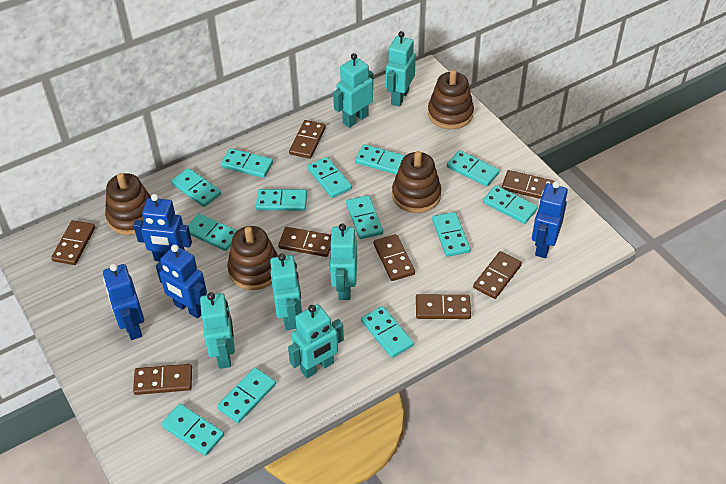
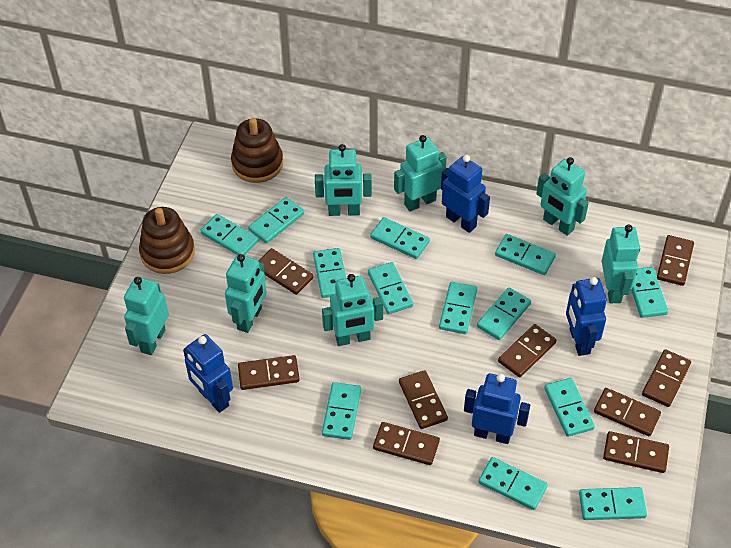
brown domino: [51,220,95,265] [133,364,192,395] [278,227,331,257] [289,120,326,159] [373,234,415,281] [416,294,471,319] [473,251,522,299] [502,170,554,199] = 8 -> [238,355,300,390] [258,248,313,295] [373,422,440,465] [399,370,448,429] [498,324,556,378] [594,388,661,436] [603,431,669,473] [642,349,691,407] [657,235,694,286] = 9
brown stacking toy: [105,173,151,235] [227,226,278,290] [392,151,441,213] [428,70,474,129] = 4 -> [139,207,195,274] [231,118,283,183] = 2
turquoise robot: [200,292,235,369] [270,253,302,330] [288,304,344,378] [329,224,357,300] [333,53,373,128] [386,31,416,107] = 6 -> [124,277,169,355] [225,254,267,333] [315,144,372,216] [322,274,383,346] [394,135,447,212] [536,157,589,236] [602,224,640,303] = 7

